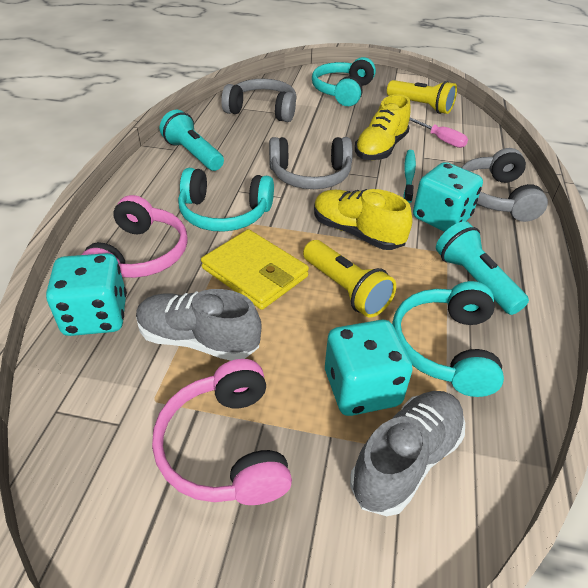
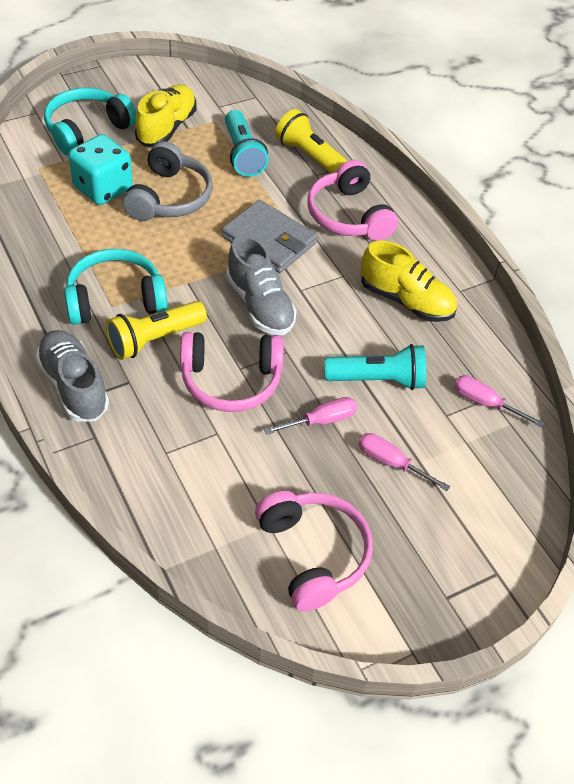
grey headphones: [221,79,297,122] [269,137,353,189] [461,148,548,222] = 3 -> [122,141,213,221] = 1
grey wallet: none = 0 -> [222,200,317,273] = 1
pink headphones: [82,195,188,278] [152,359,292,505] = 2 -> [180,332,284,412] [255,491,373,611] [307,160,398,241] = 3
pink screwdriver: [409,118,468,148] = 1 -> [264,397,357,435] [359,433,450,491] [454,375,544,428] = 3
turquoise dice: [46,253,127,336] [325,320,413,416] [413,162,483,232] = 3 -> [68,134,133,205] = 1
turquoise headphones: [178,168,274,232] [312,57,376,106] [392,281,504,397] = 3 -> [44,88,136,155] [64,249,168,325] = 2
turquoise toothbrush: [403,150,416,203] = 1 -> none = 0
yellow wallet: [201,229,309,310] = 1 -> none = 0

